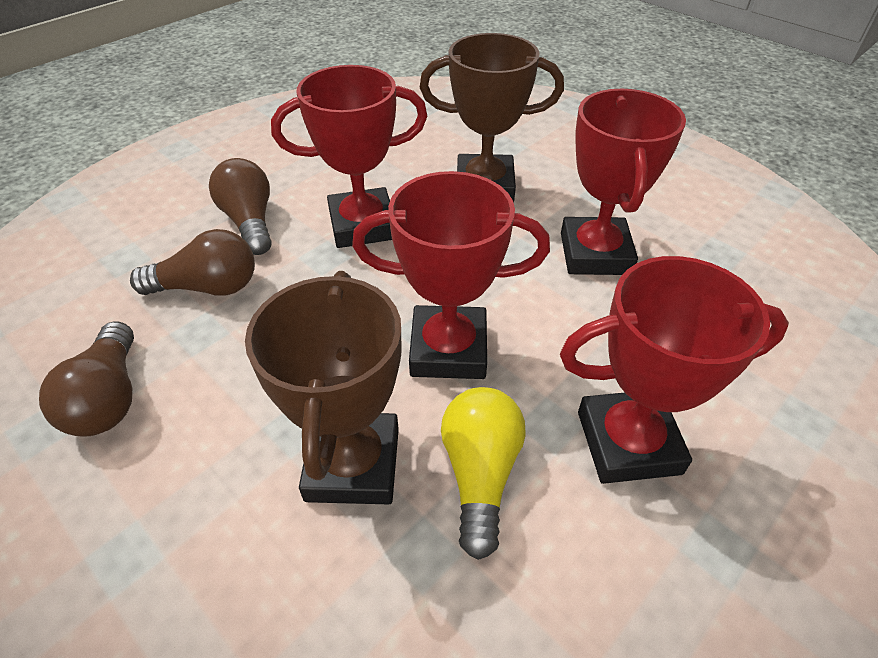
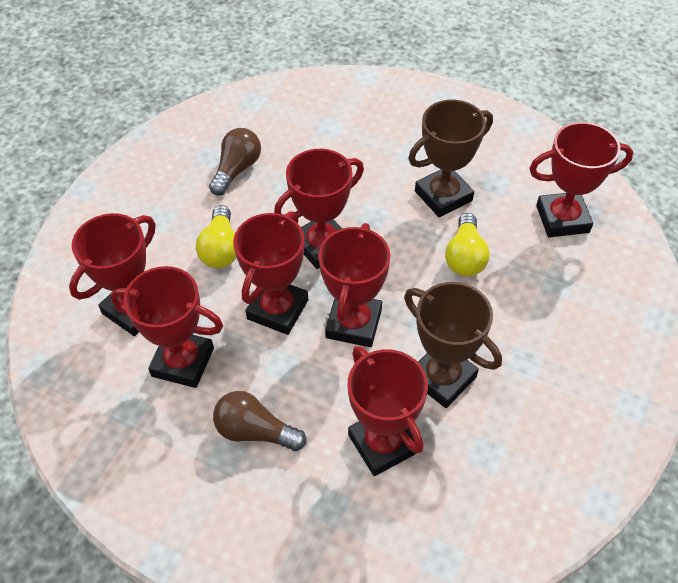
brown light bulb: [39,321,134,437] [130,229,255,296] [209,158,272,255] = 3 -> [209,128,261,196] [213,391,306,451] = 2
red trophy: [271,65,427,248] [352,171,550,379] [560,256,789,484] [561,89,686,275] = 4 -> [69,213,156,336] [111,266,223,388] [233,211,308,335] [274,149,364,269] [318,223,390,347] [348,346,428,476] [529,122,633,237] = 7
yellow light bulb: [441,387,526,560] = 1 -> [196,205,236,268] [445,213,490,277] = 2

